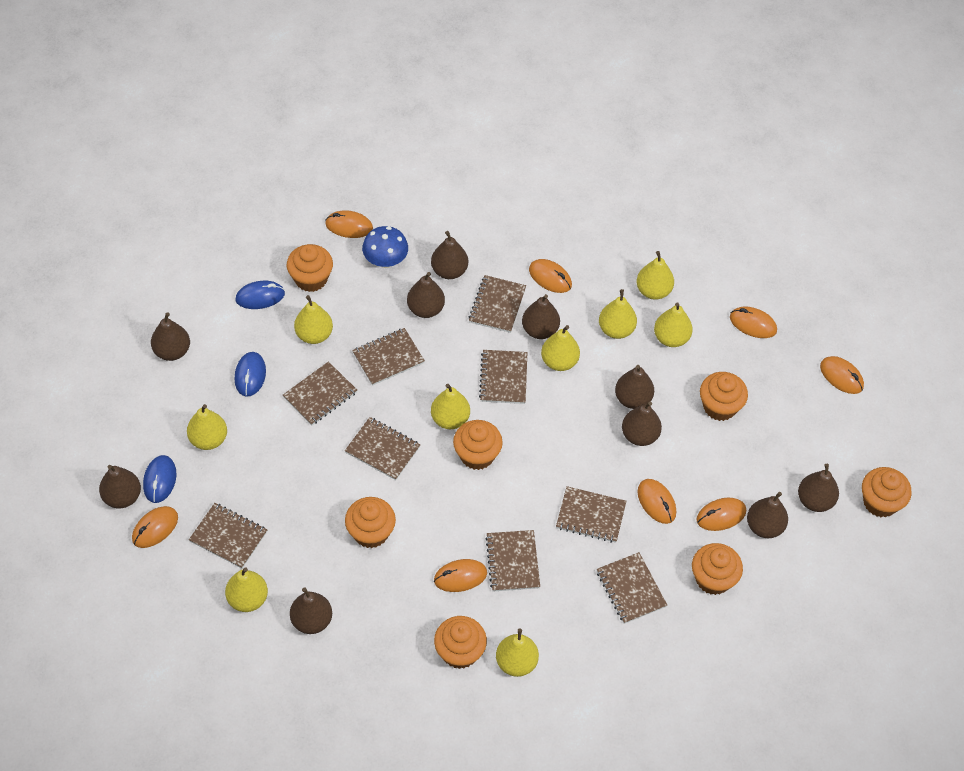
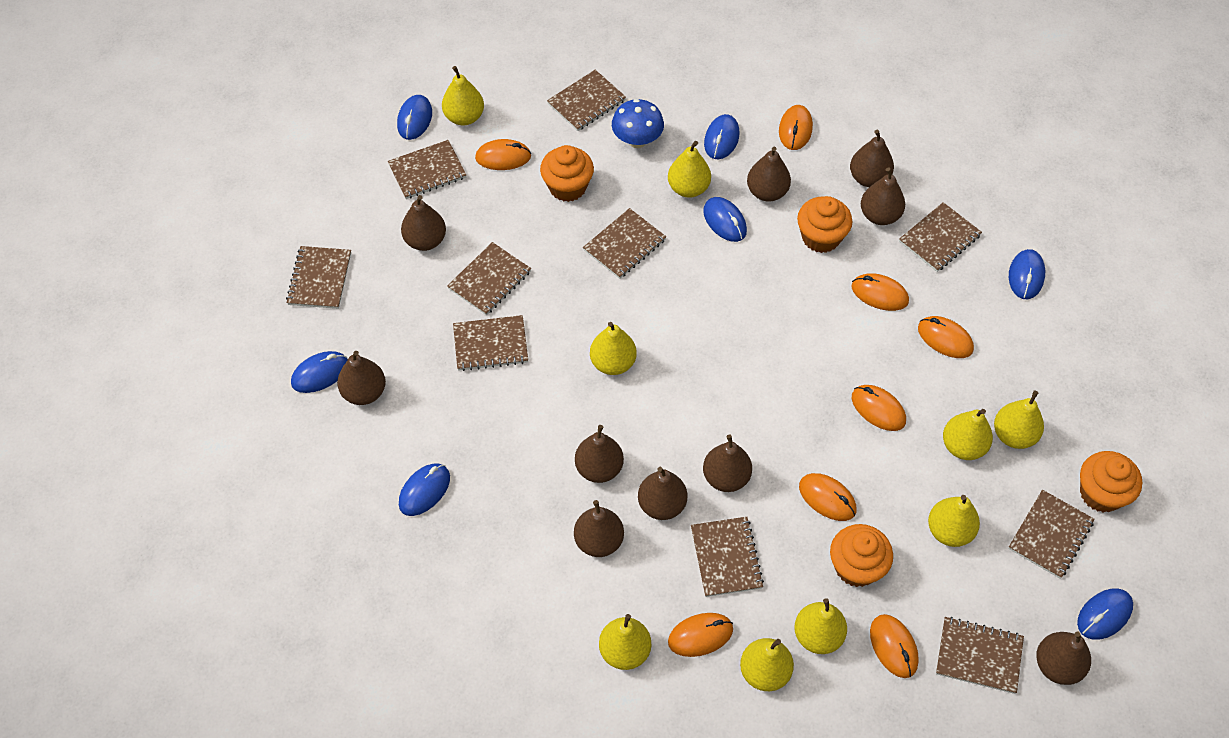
blue mouse: [143,455,176,503] [235,352,266,397] [236,281,285,309] = 3 -> [291,351,348,393] [397,95,432,140] [399,463,450,516] [703,197,747,242] [704,114,739,159] [1009,249,1045,299] [1077,589,1133,640] = 7
brown notebook: [189,503,267,568] [283,361,357,425] [345,417,421,480] [352,328,425,386] [469,275,526,333] [479,350,528,404] [485,530,540,591] [556,486,626,543] [597,552,667,624] = 9 -> [286,246,351,309] [388,140,466,199] [447,242,531,315] [453,315,528,371] [547,70,626,131] [583,208,666,279] [691,517,764,597] [899,202,982,272] [936,617,1024,694] [1008,490,1095,579] = 10
orange cupcake: [287,244,333,292] [345,497,396,548] [434,616,487,669] [453,420,503,470] [692,543,743,595] [700,372,748,421] [862,467,912,517] = 7 -> [540,145,594,202] [797,196,853,253] [830,524,893,587] [1080,451,1142,512] = 4

